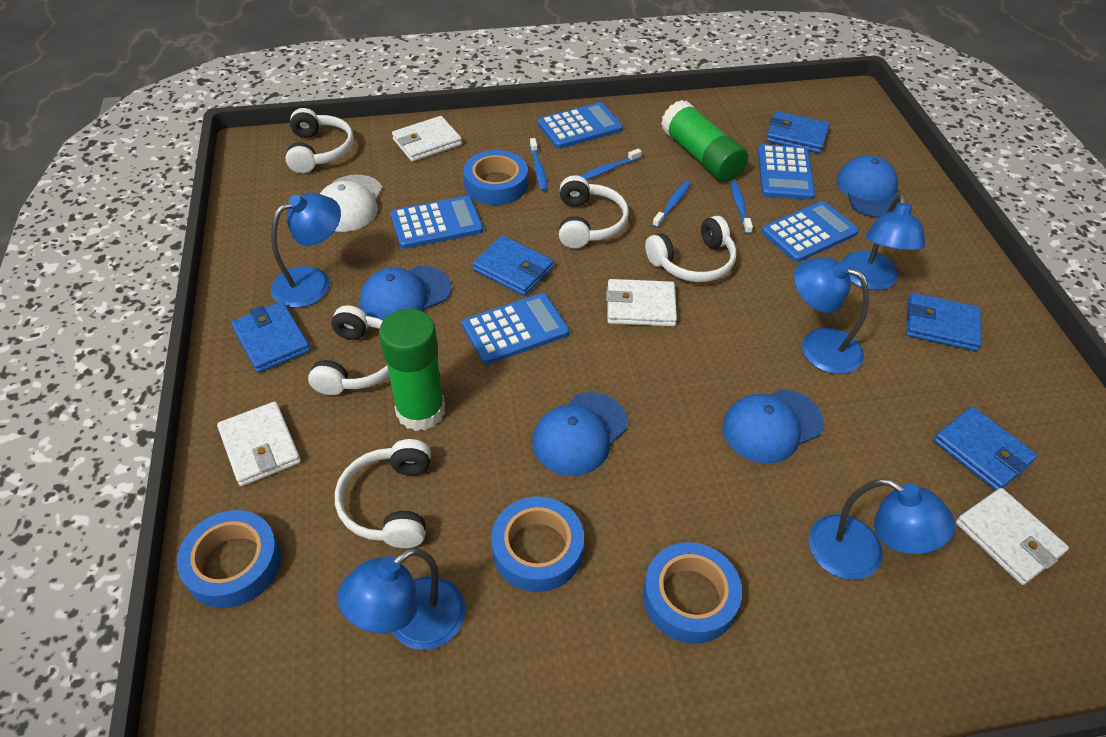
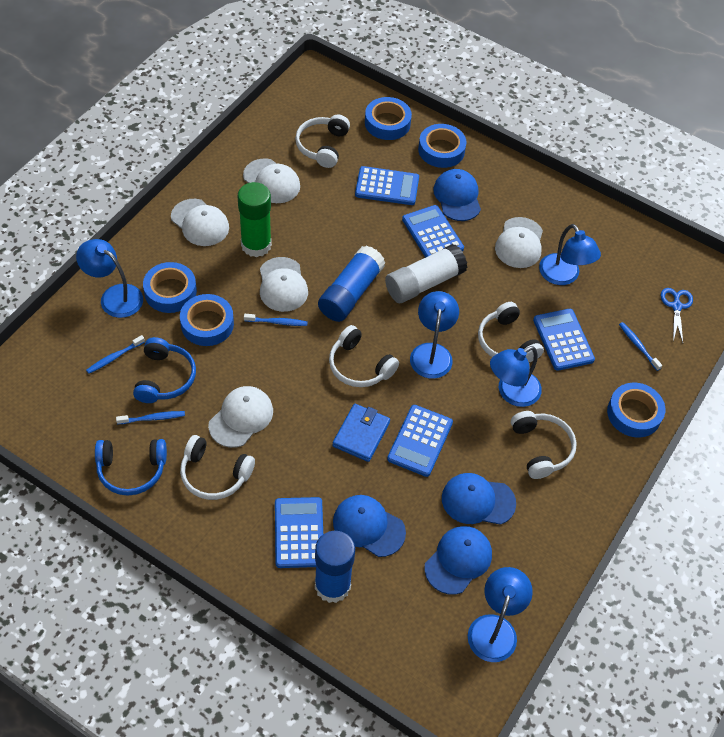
blue glue stick: none = 0 -> [315,531,355,603] [318,246,385,322] = 2
blue headphones: none = 0 -> [95,439,167,496] [133,337,196,403] = 2
blue scissors: none = 0 -> [661,288,693,343] = 1
blue tape: [177,510,281,608] [463,150,528,205] [491,496,584,592] [643,542,742,644] = 4 -> [143,262,197,313] [180,294,234,346] [365,97,412,140] [418,124,467,168] [607,383,665,437] = 5
blue wallet: [231,301,310,373] [472,235,554,296] [766,111,830,153] [906,293,981,351] [933,406,1037,491] = 5 -> [332,404,390,462] = 1
green glue stick: [379,309,445,431] [661,100,748,182] = 2 -> [238,182,272,257] = 1
white cap: [320,175,383,232] = 1 -> [171,199,229,246] [208,386,273,448] [243,158,300,203] [260,257,308,312] [495,217,543,268] = 5
white glue stick: none = 0 -> [385,244,467,303] = 1
white wallet: [217,401,301,486] [392,116,462,162] [606,279,677,326] [956,488,1069,585] = 4 -> none = 0

